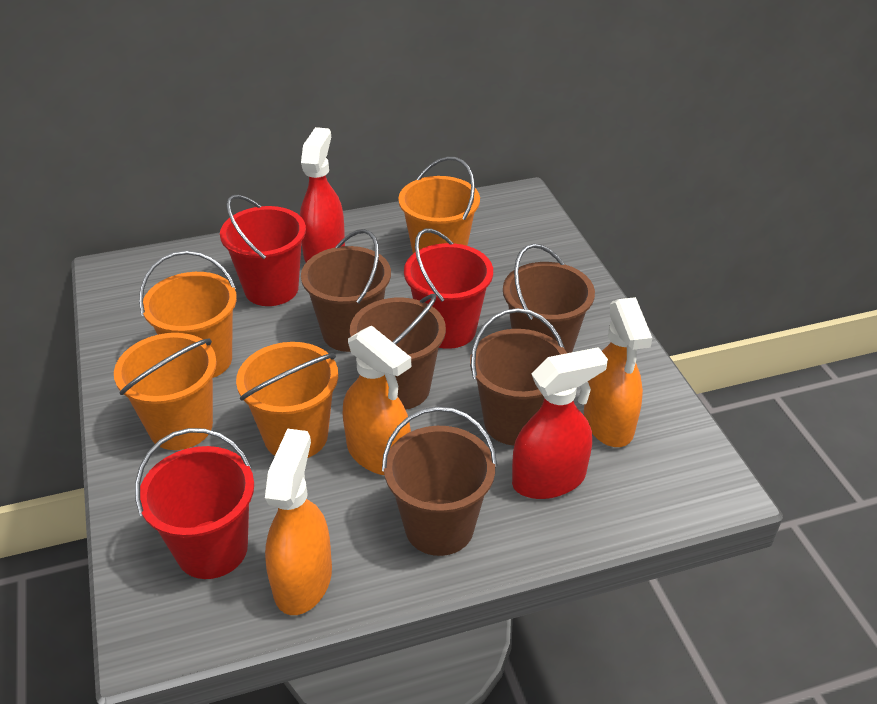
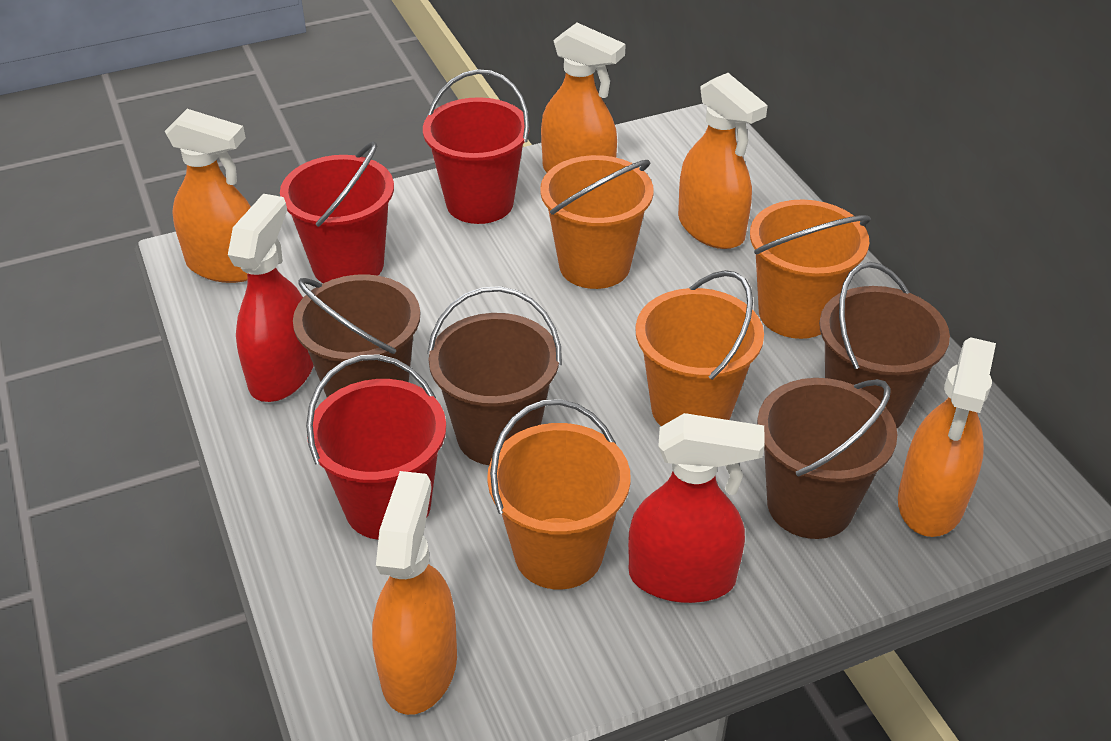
brown bucket: [301,229,391,352] [350,294,446,410] [382,406,497,556] [470,308,567,446] [503,244,595,353] = 5 -> [293,274,420,397] [427,286,562,465] [757,378,897,539] [819,262,950,429] = 4
orange spray bottle: [265,428,332,615] [343,325,411,475] [584,297,652,447] = 3 -> [165,109,251,283] [372,471,457,715] [541,23,626,172] [678,73,768,249] [898,337,996,537] = 5

